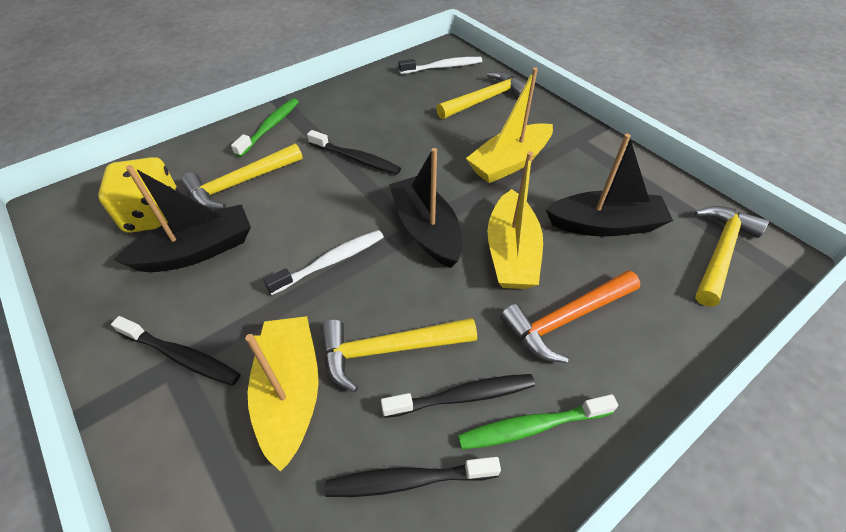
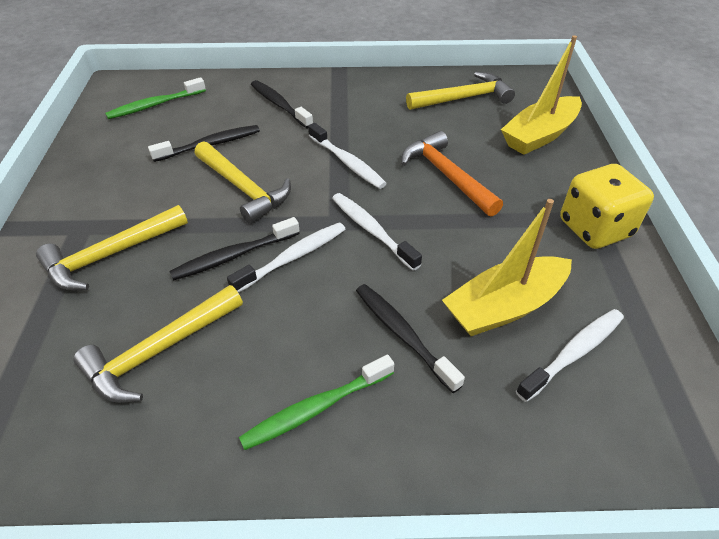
black boat: [114,165,251,272] [389,148,462,268] [545,134,673,237] = 3 -> none = 0
white toothbrush: [263,230,384,295] [398,57,482,74] = 2 -> [227,222,346,293] [308,123,387,189] [332,193,422,271] [516,309,624,402] = 4
yellow boat: [245,316,319,472] [466,67,553,183] [487,151,543,289] = 3 -> [442,199,572,336] [501,35,582,155] = 2

